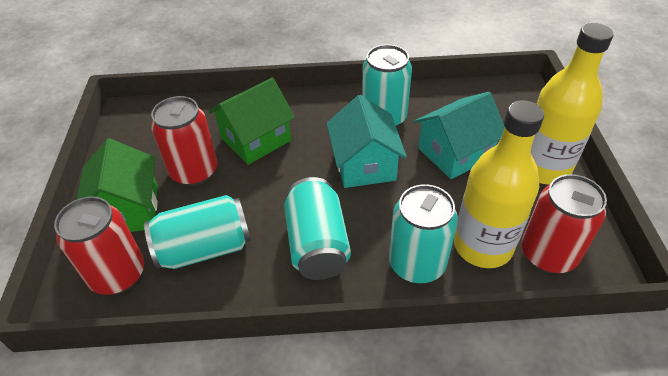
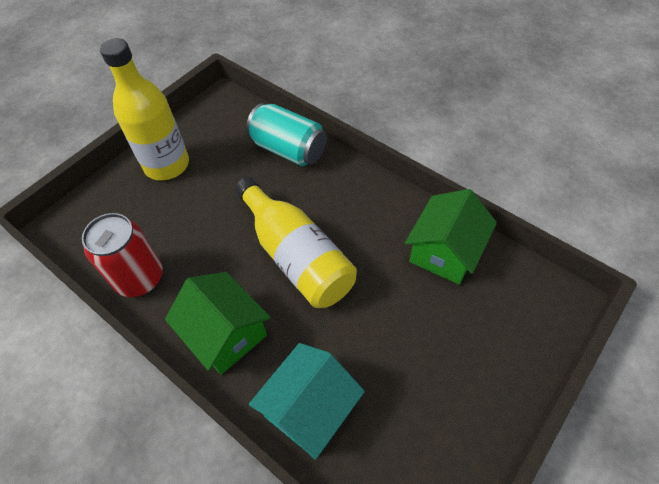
red can: [54,196,144,295] [151,96,218,186] [522,174,607,274] = 3 -> [82,213,163,297] = 1
turquoise can: [144,195,251,269] [284,177,351,280] [362,44,412,127] [389,184,458,284] = 4 -> [246,103,327,166] = 1
turquoise house: [327,95,407,188] [414,92,505,179] = 2 -> [249,343,365,460] = 1

